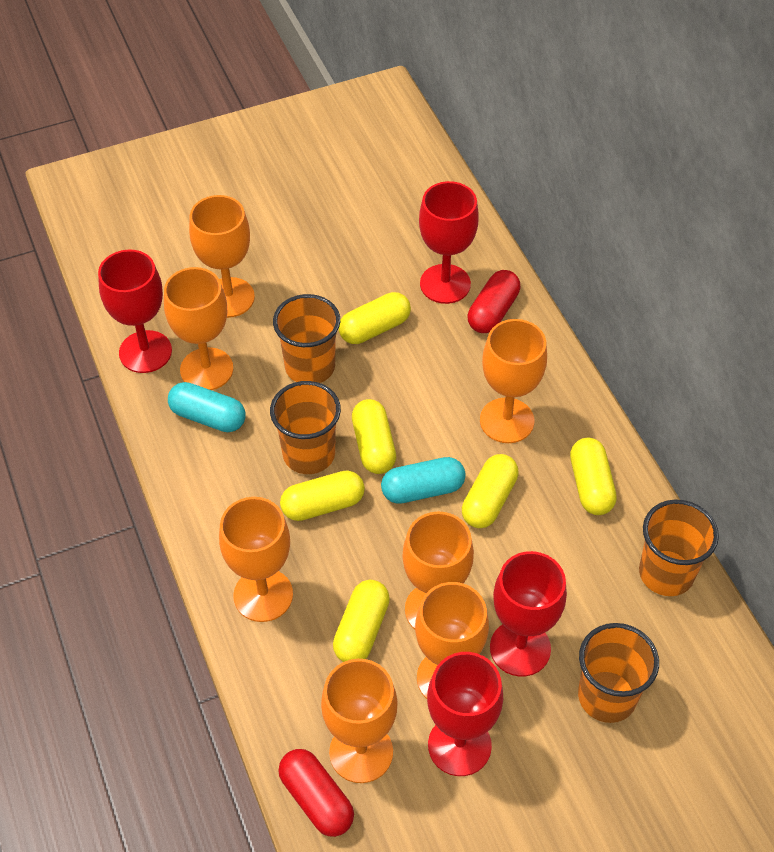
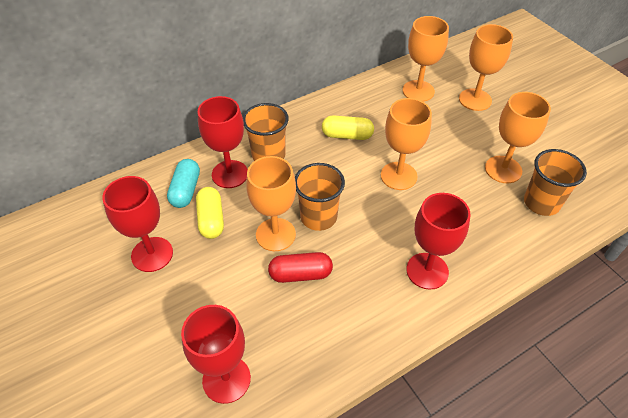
orange cup: [270,381,341,474] [273,294,340,383] [578,623,659,723] [639,499,719,596] = 4 -> [243,103,289,161] [295,163,345,231] [524,149,587,216] = 3
orange goblet: [164,267,233,390] [189,195,255,318] [219,497,293,622] [321,659,397,783] [403,511,474,629] [415,582,489,699] [480,319,547,443] = 7 -> [246,156,296,251] [381,98,432,190] [403,16,449,102] [459,24,513,111] [485,92,551,183] = 5
red capsule: [278,749,354,837] [468,270,520,333] = 2 -> [268,252,333,283] = 1
turquoise capsule: [168,382,245,432] [381,457,466,504] = 2 -> [167,159,200,208] = 1
yellow capsule: [280,470,365,521] [333,580,390,662] [339,292,411,344] [352,399,396,474] [462,454,519,528] [570,438,617,515] = 6 -> [196,187,224,239] [322,115,374,140] = 2

